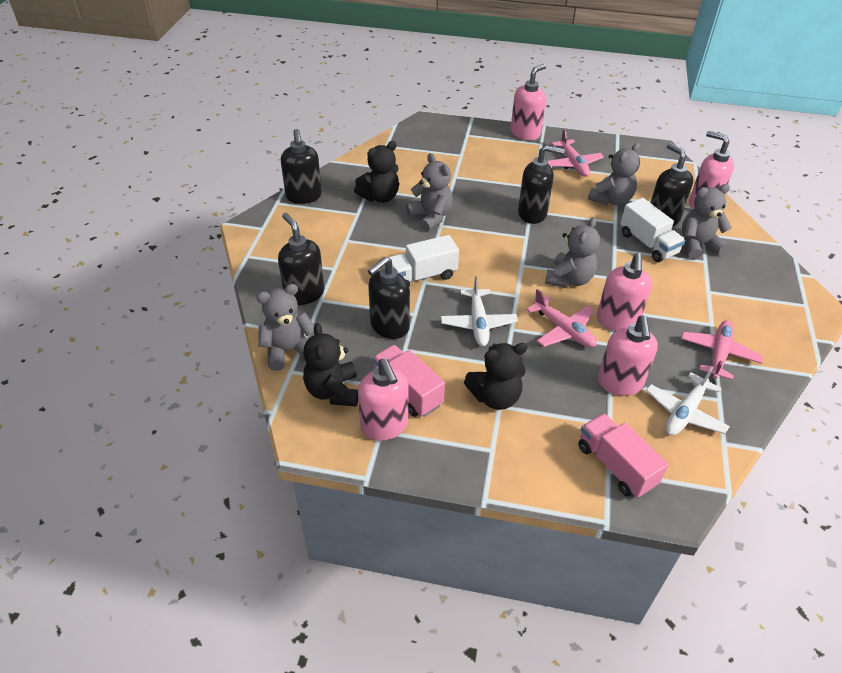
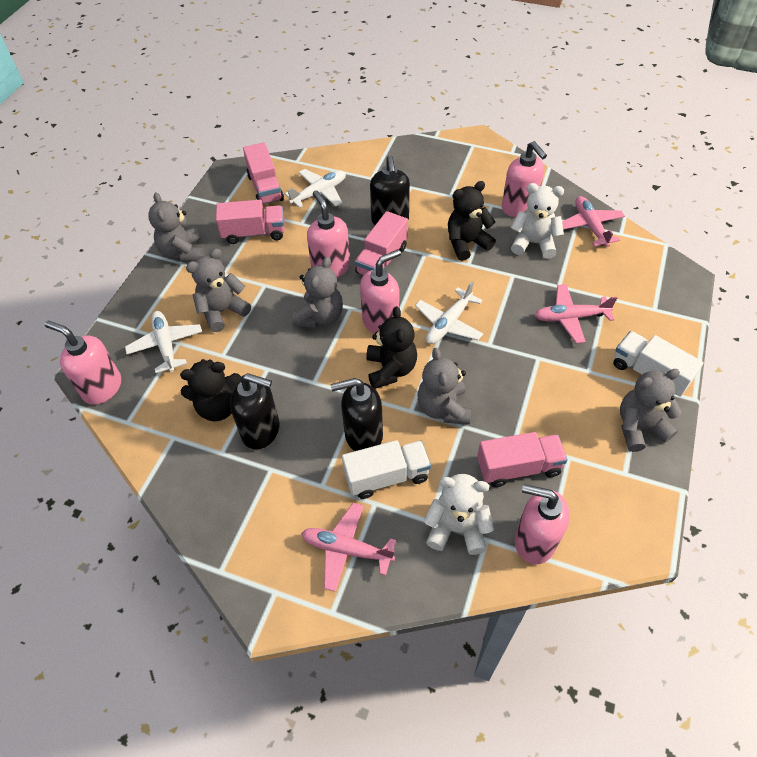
black soap dispenser: [278,213,324,305] [281,129,322,204] [368,257,410,339] [518,145,565,224] [650,143,693,227] = 5 -> [230,373,280,449] [330,378,383,451] [370,155,410,225] = 3
pink truck: [372,345,445,417] [578,413,668,498] = 2 -> [216,200,285,244] [243,142,284,204] [355,211,408,275] [477,432,568,487] = 4
white plane: [441,276,518,346] [646,367,730,436] = 2 -> [125,311,202,373] [285,169,346,208] [415,281,483,344] = 3
white teddy bear: none = 0 -> [424,474,494,555] [511,183,564,259] = 2

